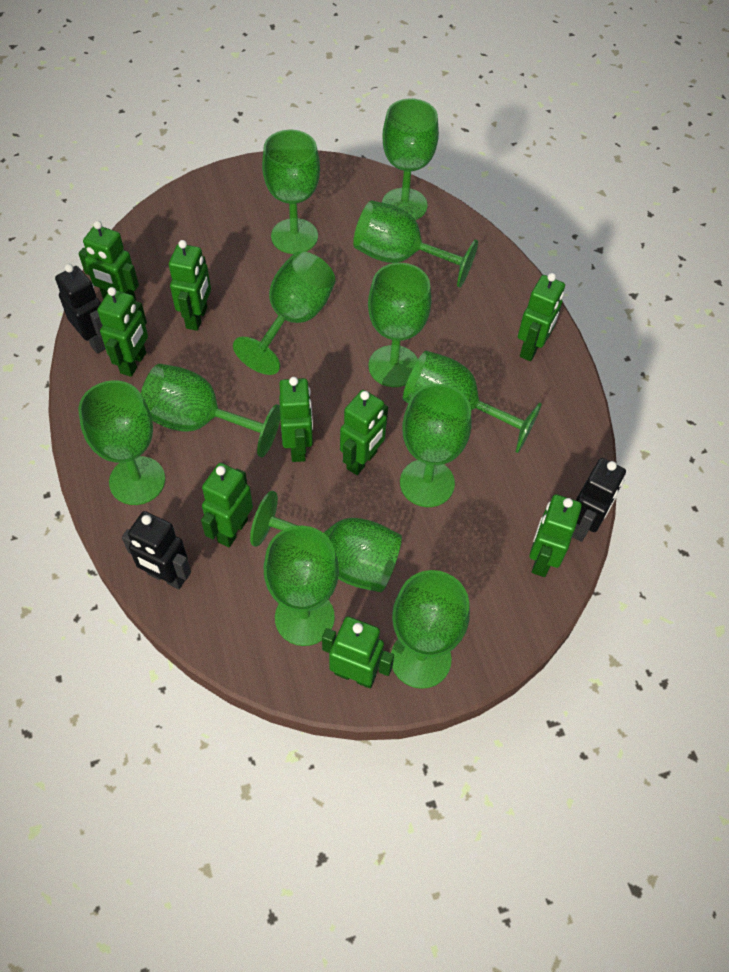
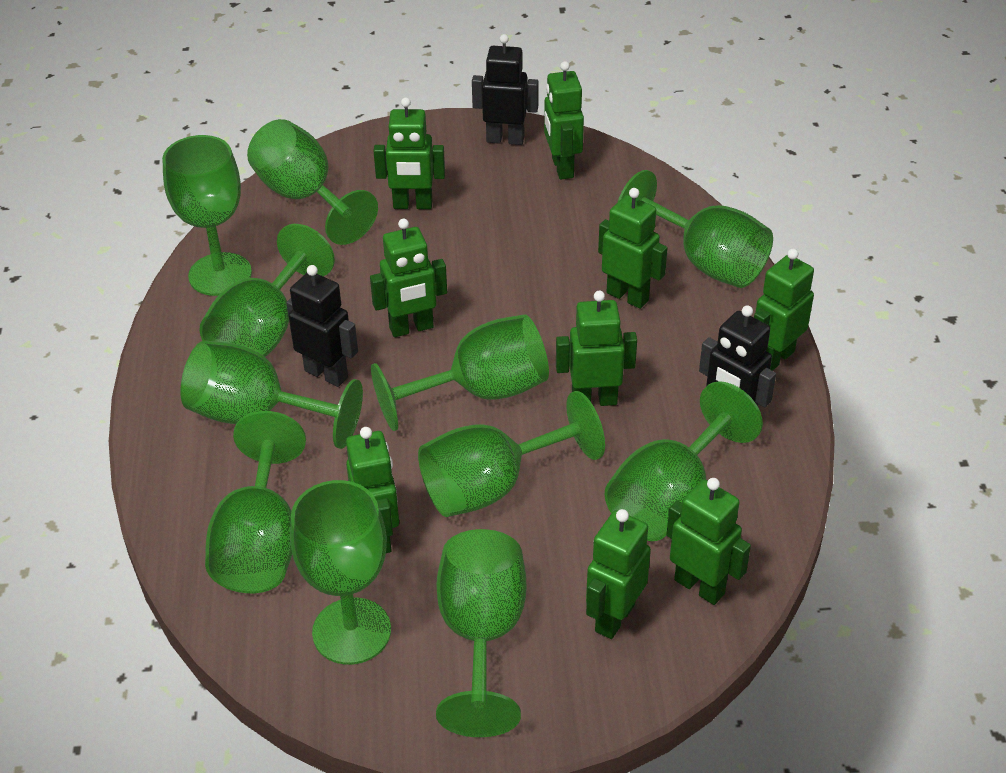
green goblet: [78,380,165,505] [141,364,280,457] [233,252,335,375] [250,491,402,592] [262,130,320,254] [264,526,339,646] [353,200,478,288] [368,263,431,387] [382,99,439,220] [391,570,470,689] [400,384,472,507] [403,351,542,453] = 12 -> [162,135,252,296] [180,340,363,449] [199,224,335,357] [205,411,306,593] [247,119,378,245] [290,480,391,665] [371,314,549,431] [418,391,605,517] [436,529,526,737] [605,381,763,541] [617,170,773,288] = 11

